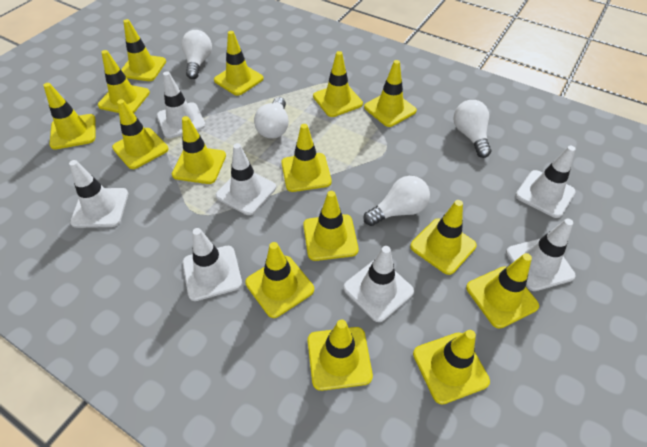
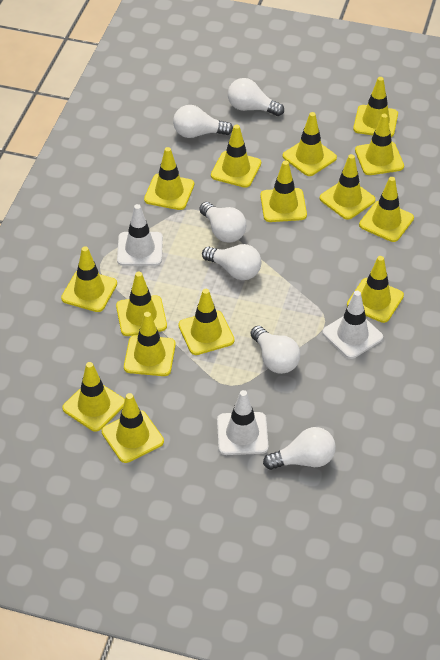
white light bulb: [181,30,212,79] [254,97,289,139] [363,176,430,226] [454,100,491,158] = 4 -> [173,105,233,138] [199,202,246,243] [202,244,261,280] [228,78,284,116] [250,326,300,374] [263,427,336,470] = 6
white traffic cone: [69,160,128,228] [157,71,206,139] [183,228,242,301] [216,143,276,215] [343,246,414,322] [506,218,576,291] [516,146,576,218] = 7 -> [117,204,163,266] [217,390,268,455] [322,291,383,359] = 3

